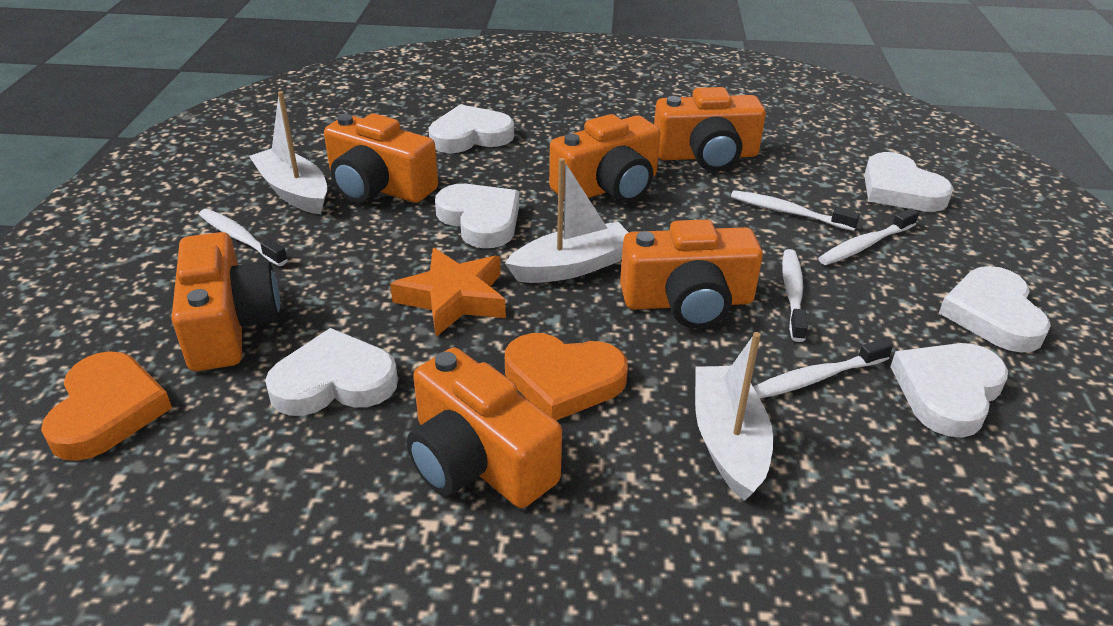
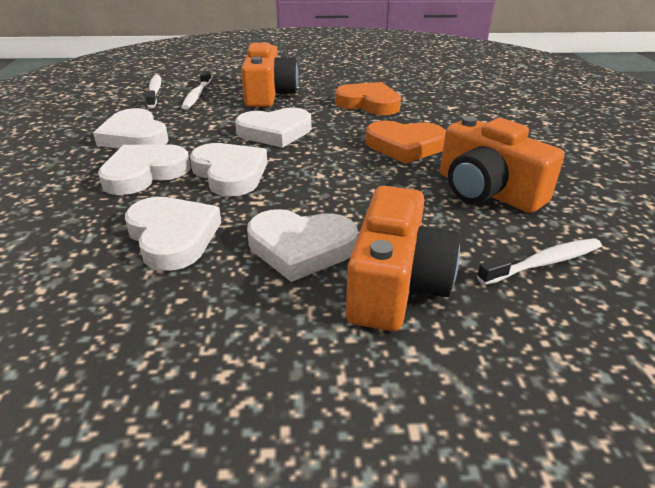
orange camera: [172,232,280,371] [324,113,438,203] [407,348,562,508] [549,114,661,203] [620,219,763,329] [654,87,766,171] = 6 -> [241,43,298,107] [346,186,460,331] [440,116,565,213] = 3
orange star: [390,248,506,337] = 1 -> none = 0
white boat: [249,91,327,214] [505,158,629,283] [695,332,773,501] = 3 -> none = 0
white toothbrush: [199,209,288,266] [731,190,860,231] [753,339,893,398] [782,249,808,342] [818,208,919,265] = 5 -> [146,75,161,108] [181,70,212,110] [477,238,602,285] = 3

